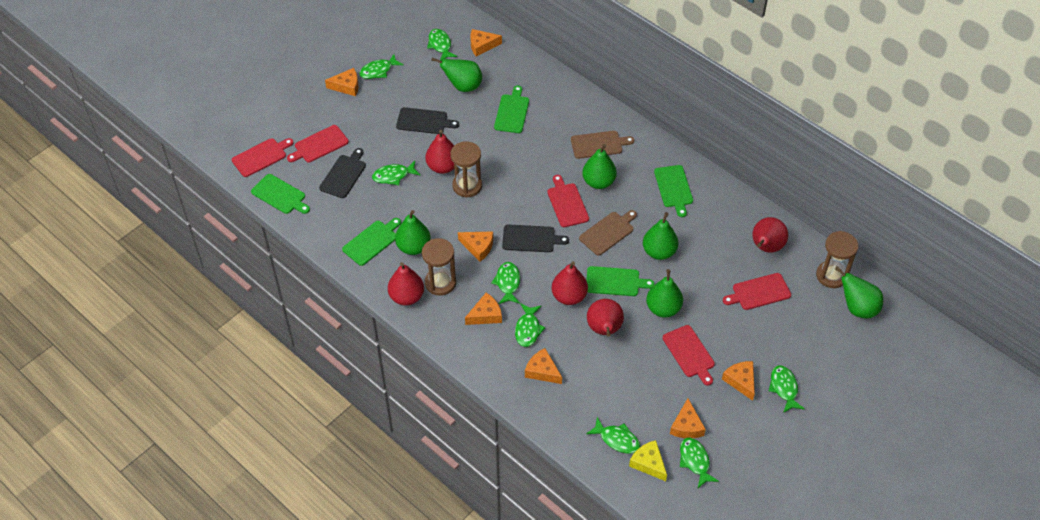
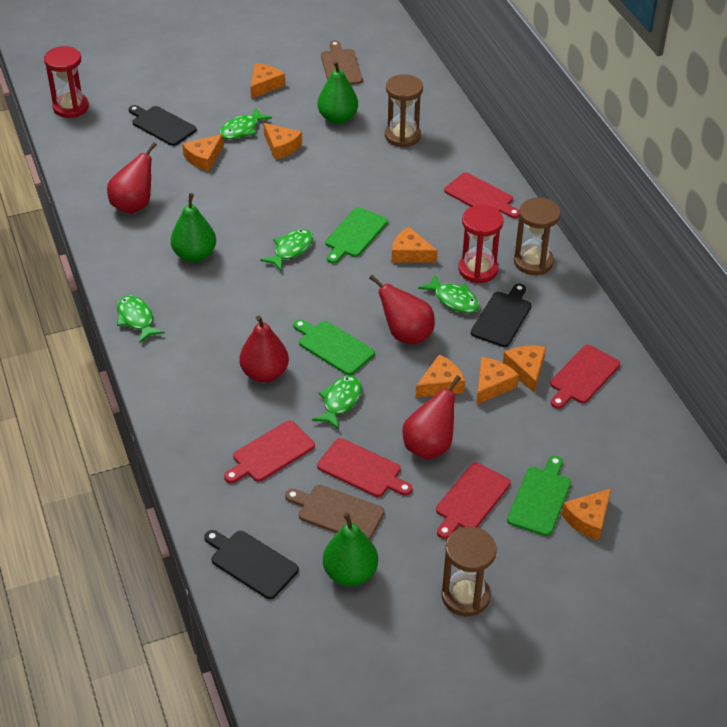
green cutting board: [251,174,310,214] [342,218,401,266] [494,86,529,133] [586,266,654,296] [654,165,693,217] = 5 -> [293,319,375,375] [325,207,388,263] [507,455,571,536] = 3
green fish: [359,54,403,79] [372,161,420,185] [427,29,457,61] [492,262,520,304] [515,303,545,347] [586,417,640,453] [680,438,719,488] [769,365,805,413] = 8 -> [117,295,165,344] [220,107,272,139] [260,229,313,271] [312,376,362,430] [418,274,479,313] = 5
green pear: [395,210,431,255] [431,58,482,92] [582,144,617,189] [643,212,678,260] [646,269,683,318] [835,266,883,319] = 6 -> [171,193,216,262] [318,61,358,124] [323,512,378,586] = 3
orange cheese: [325,68,358,96] [458,231,493,261] [465,293,502,325] [470,29,502,56] [525,348,562,384] [670,399,706,438] [722,361,755,401] = 7 -> [182,134,223,171] [250,63,285,99] [263,123,302,159] [392,227,438,263] [415,354,465,398] [476,357,519,405] [503,346,546,393] [561,488,611,541] = 8
red hourglass: none = 0 -> [44,46,89,118] [458,205,503,283] = 2
red pear: [388,262,424,305] [425,130,454,174] [552,261,588,305] [587,299,624,336] [752,217,788,253] = 5 -> [107,142,157,214] [239,315,289,383] [369,275,435,344] [402,375,461,460] = 4
yellow cheese: [629,440,667,481] = 1 -> none = 0

